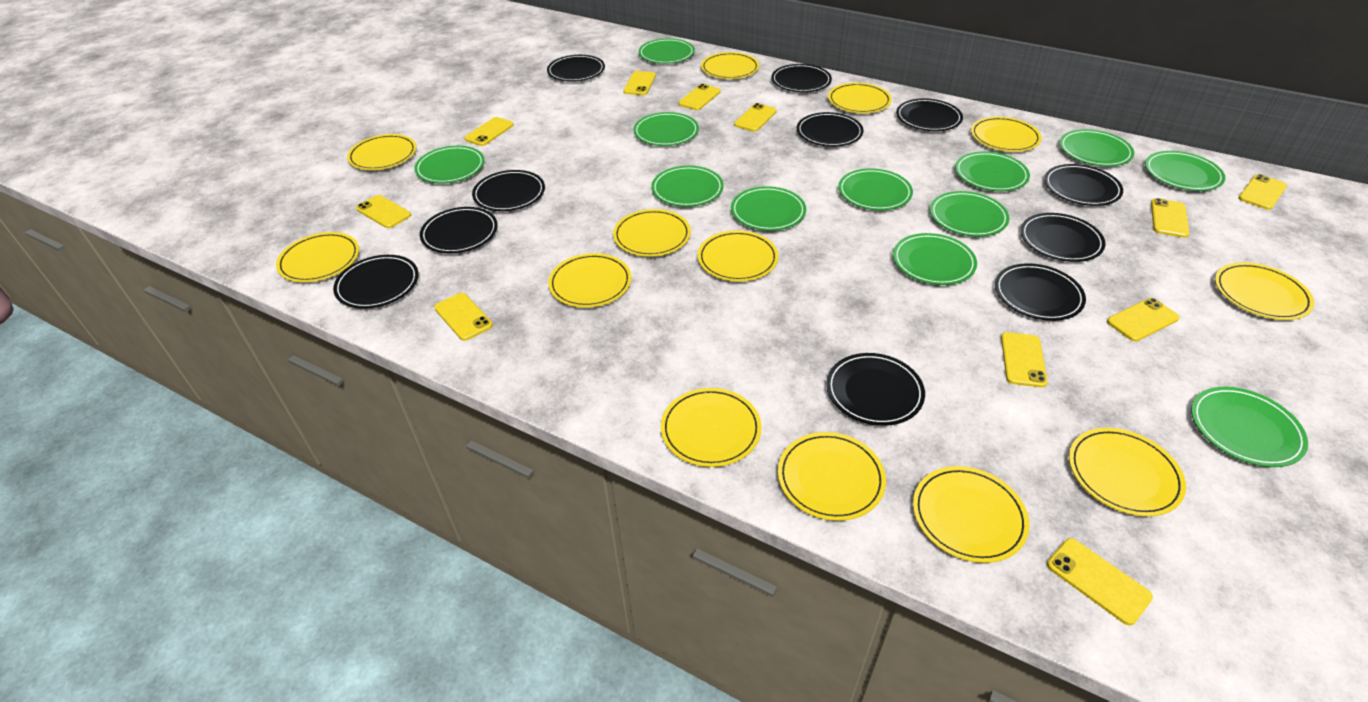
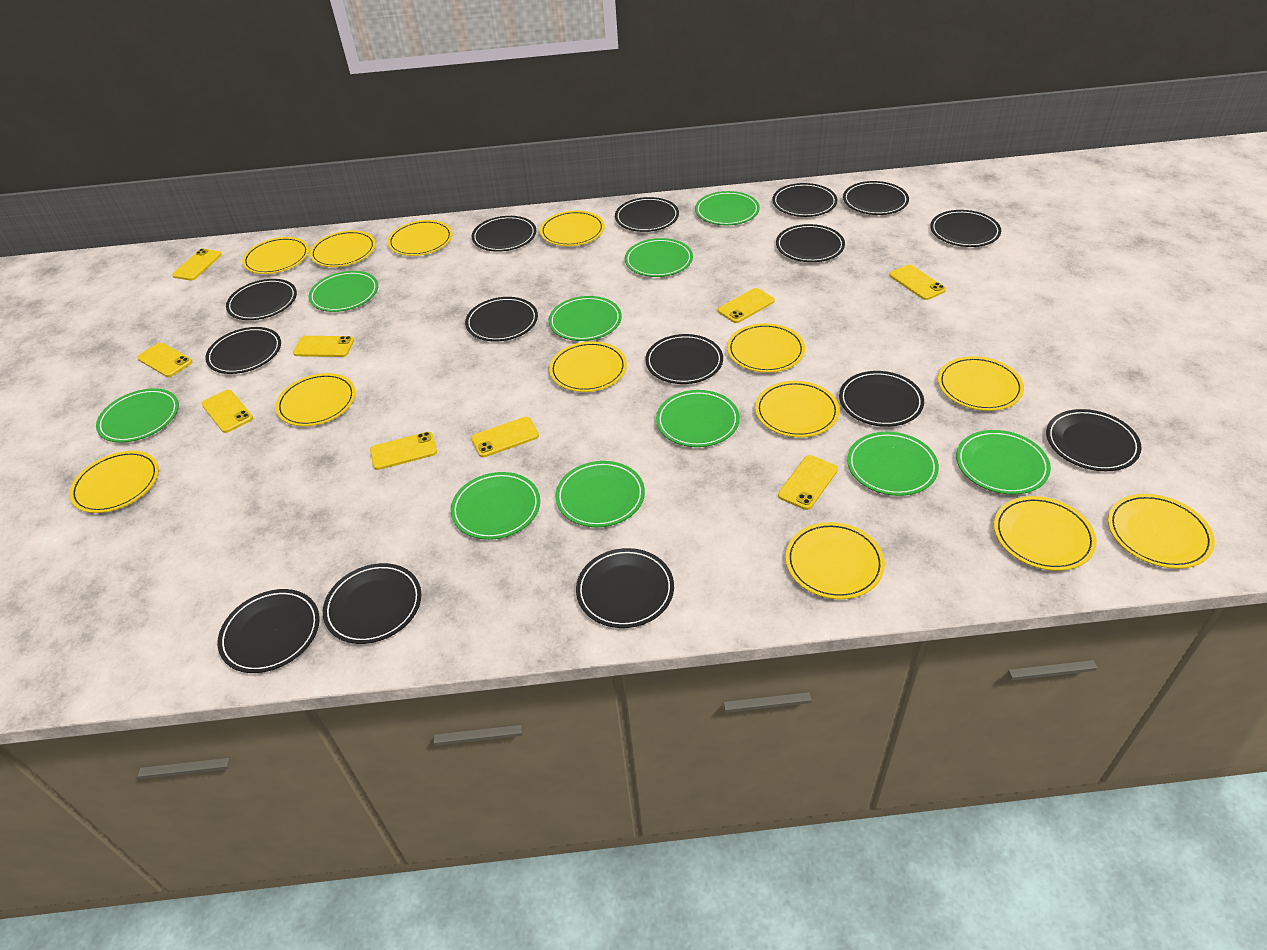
black plate: [333,255,419,309] [420,207,498,253] [472,170,545,211] [547,55,605,82] [771,64,832,92] [797,112,864,147] [826,353,925,426] [896,98,963,131] [995,263,1086,321] [1020,213,1106,262] [1044,164,1123,206] = 11 -> [205,327,281,374] [217,589,320,673] [226,279,297,320] [323,563,421,644] [465,297,538,342] [472,216,536,252] [576,548,674,628] [615,197,679,232] [645,334,723,384] [772,183,837,217] [776,224,845,262] [839,371,924,427] [843,181,909,215] [930,210,1001,247] [1046,409,1142,471] = 15
green plate: [414,146,485,184] [633,112,699,146] [639,38,695,64] [651,166,724,207] [731,186,806,231] [838,168,913,210] [893,233,977,285] [930,191,1010,237] [955,151,1030,191] [1060,129,1134,166] [1145,151,1225,191] [1191,387,1308,467] = 12 -> [96,388,179,443] [308,271,378,312] [451,472,540,540] [548,296,622,341] [555,461,645,527] [625,238,693,277] [656,390,740,447] [695,191,760,225] [847,432,939,496] [956,430,1051,494] = 10
yellow phone: [356,195,411,228] [434,293,493,341] [464,117,514,146] [623,71,656,95] [679,84,721,110] [734,103,777,132] [1001,332,1048,388] [1047,538,1153,626] [1107,298,1180,342] [1151,198,1190,238] [1238,174,1287,210] = 11 -> [137,343,192,377] [172,249,222,280] [202,390,253,433] [293,336,354,357] [370,432,437,470] [471,417,539,457] [718,288,775,323] [778,455,838,510] [889,264,946,300] = 9

